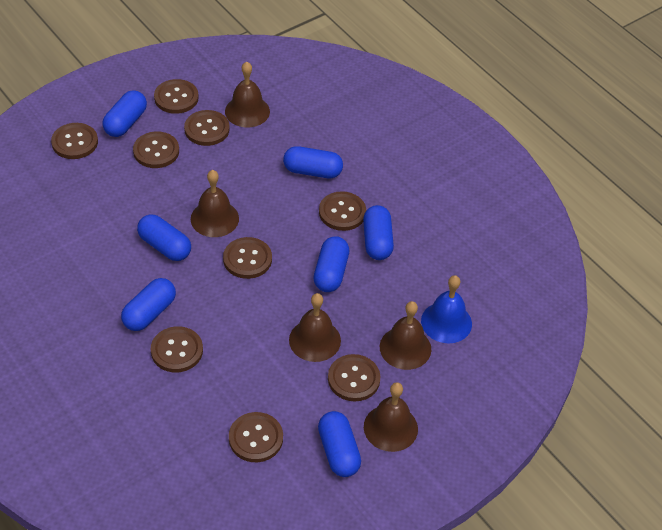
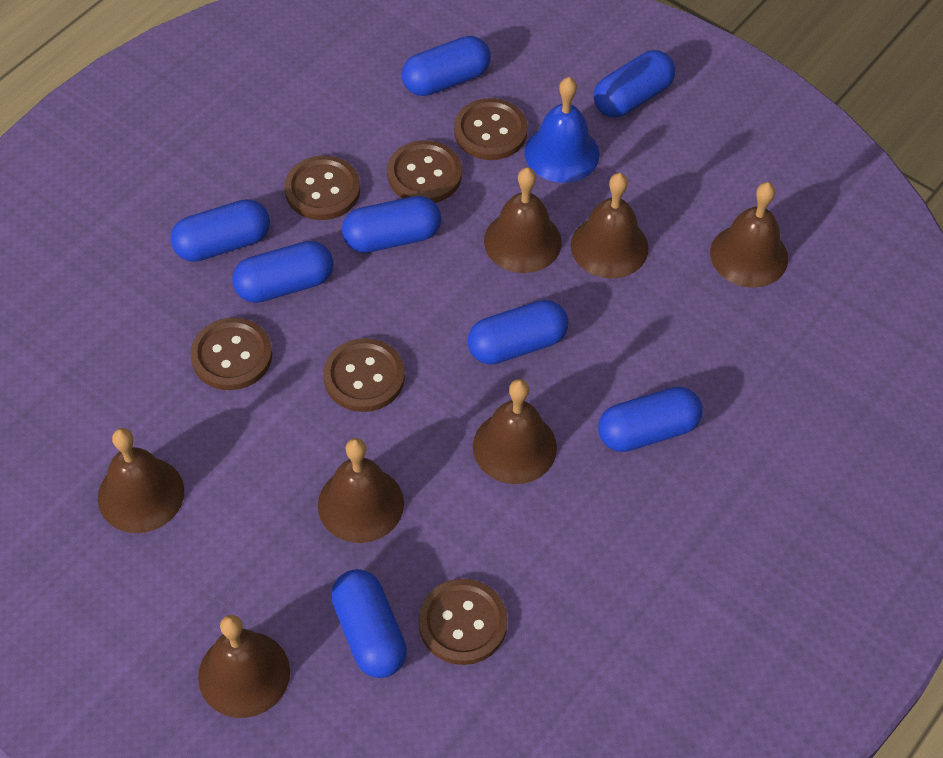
blue capsule: [102,90,147,137] [121,278,176,331] [137,214,191,261] [283,146,343,178] [313,236,349,292] [318,411,361,477] [363,205,394,260] = 7 -> [170,199,270,262] [232,241,333,303] [331,569,407,678] [342,196,441,253] [402,36,491,96] [468,300,568,365] [594,50,675,117] [598,386,702,452] = 8
brown bell: [191,170,239,237] [225,62,270,127] [289,293,341,362] [364,382,418,452] [380,301,431,370] = 5 -> [98,428,184,533] [198,615,290,718] [318,438,404,543] [473,379,557,484] [484,167,562,273] [571,173,649,278] [710,182,788,288] = 7
brown button: [51,123,98,159] [133,131,179,168] [151,326,203,372] [154,79,199,114] [184,110,230,146] [223,237,272,279] [229,412,283,462] [319,191,366,231] [328,354,380,401] = 9 -> [190,318,272,390] [285,156,360,220] [323,338,405,412] [387,140,462,203] [419,579,508,665] [454,98,528,160] = 6

